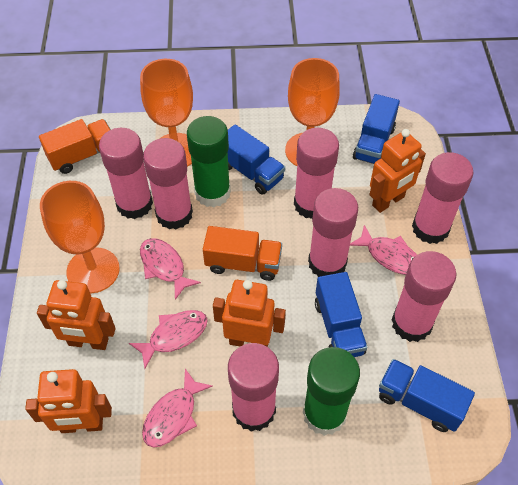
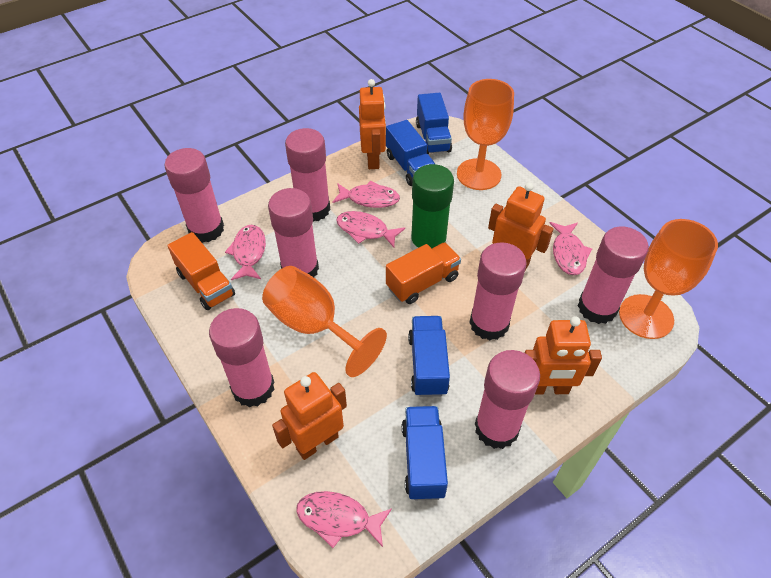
green glue stick: [187,116,231,208] [303,347,360,436] = 2 -> [410,164,454,250] = 1
pink fish: [129,310,208,368] [140,238,201,300] [142,369,213,448] [350,225,417,275] = 4 -> [225,225,266,280] [296,491,392,548] [332,181,400,208] [336,211,405,248] [550,222,592,275] = 5

